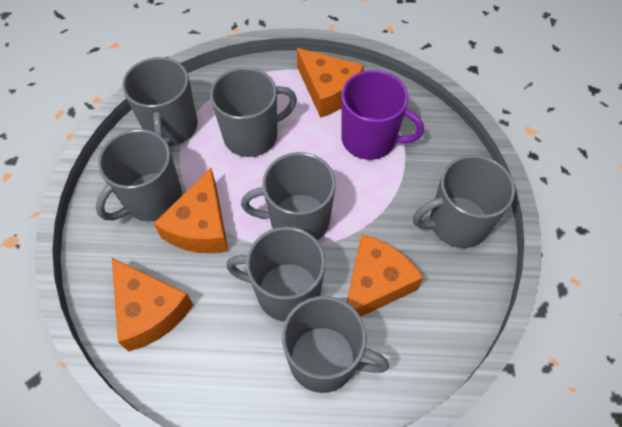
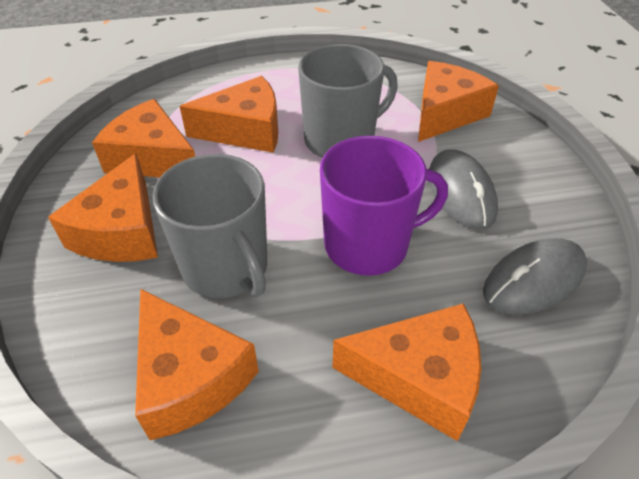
grey mouse: none = 0 -> [429,149,498,229] [483,238,587,315] = 2
grey mug: [96,129,182,221] [122,57,198,148] [210,67,297,157] [226,227,326,322] [241,152,336,240] [282,296,389,393] [413,155,515,248] = 7 -> [152,154,267,298] [298,44,398,158] = 2
orange cheese: [112,258,193,352] [154,168,228,253] [297,48,364,118] [347,234,424,317] = 4 -> [48,153,158,262] [92,99,195,177] [135,289,259,440] [180,76,278,153] [332,303,481,441] [418,61,499,142] = 6

